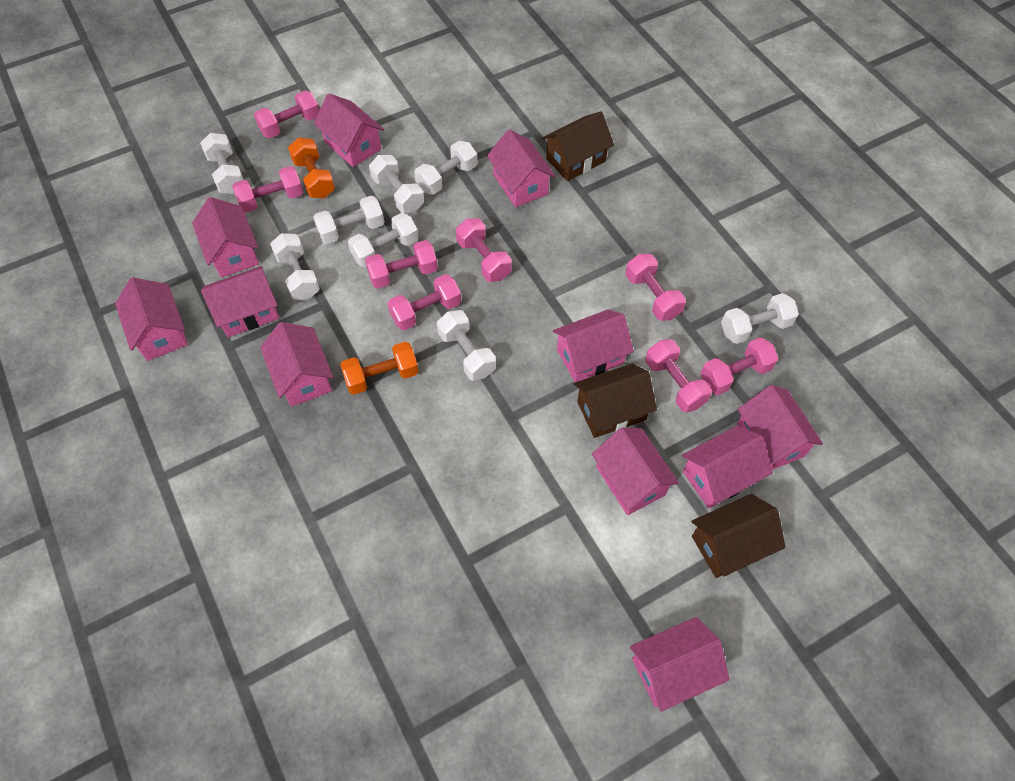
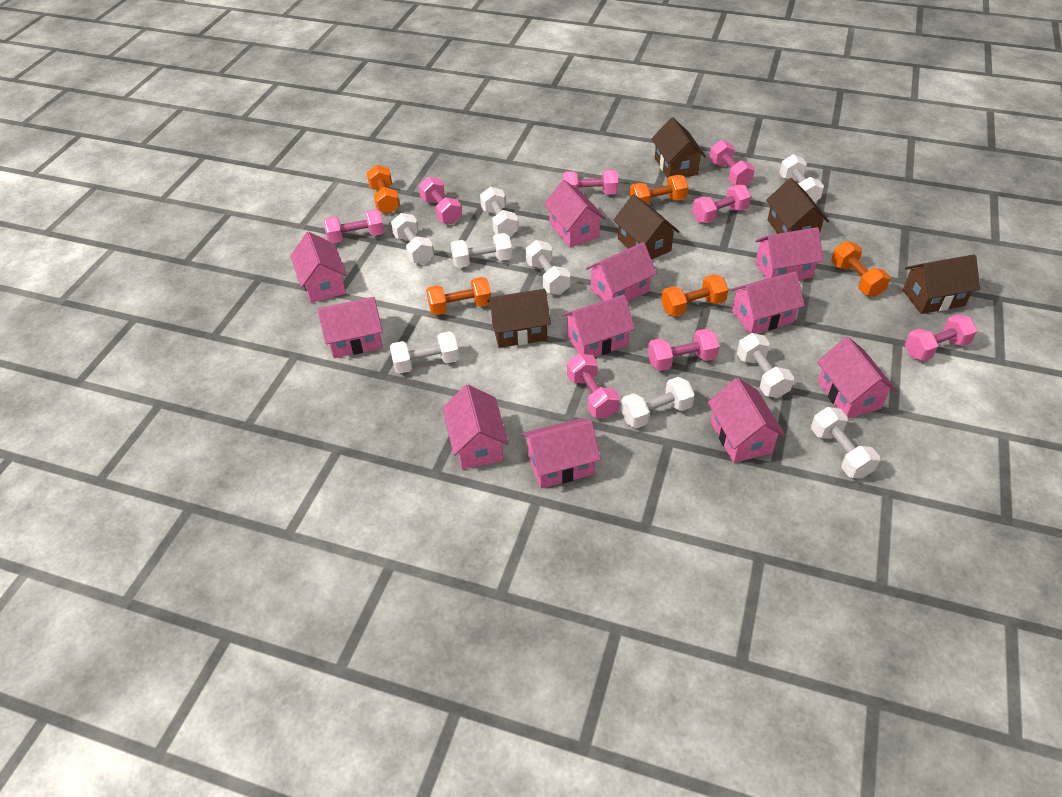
brown house: [542,111,614,181] [574,364,657,438] [692,494,786,578] = 3 -> [487,289,551,348] [613,194,679,260] [651,117,706,178] [766,178,829,234] [903,254,980,314] = 5
orange dumbbell: [288,137,335,198] [340,342,419,395] = 2 -> [367,165,400,214] [426,277,491,315] [629,175,688,205] [661,274,728,317] [831,241,890,297] = 5
white dumbbell: [200,133,244,194] [270,233,320,300] [313,196,385,244] [348,213,419,268] [369,155,424,213] [414,141,477,195] [437,310,496,381] [721,293,799,344] = 8 -> [390,331,459,374] [391,213,434,264] [451,233,512,268] [480,187,518,237] [525,240,571,295] [621,377,695,428] [737,333,794,398] [779,154,824,202] [811,407,880,478] = 9

